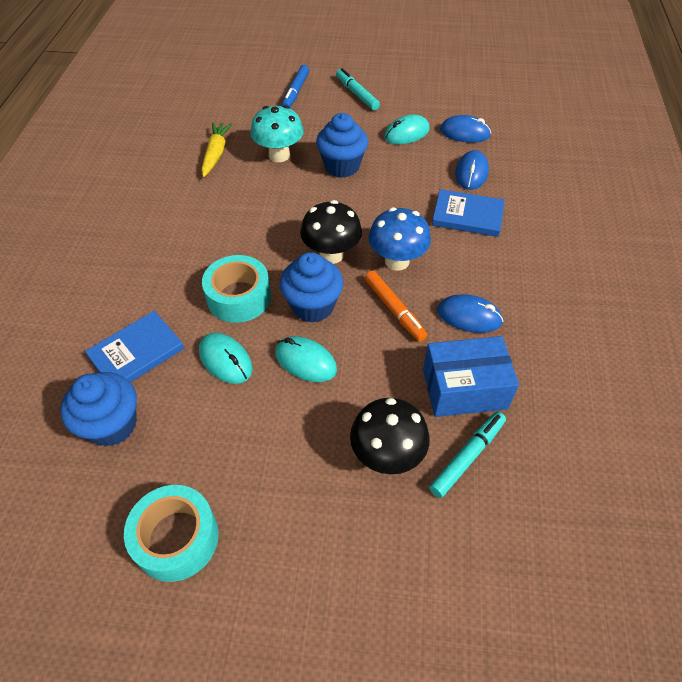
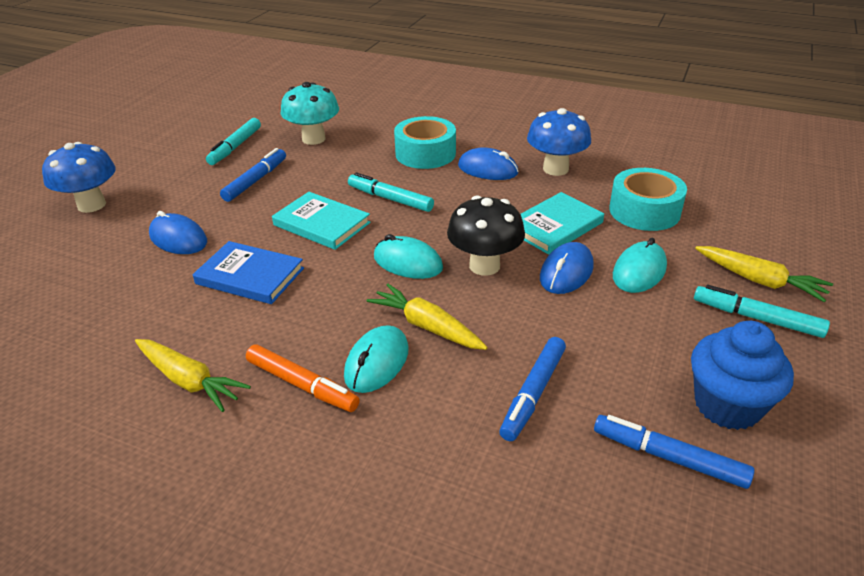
black mushroom: [300,200,362,264] [350,398,430,474] = 2 -> [447,195,525,276] = 1
blue book: [85,311,184,382] [432,189,505,237] = 2 -> [193,241,304,304] = 1
blue box: [423,336,519,417] = 1 -> none = 0
blue cupcake: [61,372,137,447] [280,252,343,323] [316,113,368,178] = 3 -> [691,321,794,430] = 1
blue marker: [282,65,309,108] = 1 -> [220,148,286,202] [499,337,566,441] [594,415,755,489] = 3
blue mushroom: [369,207,431,271] = 1 -> [42,142,116,213] [527,108,591,176] = 2
turquoise book: none = 0 -> [272,192,371,250] [521,192,604,255] = 2
turquoise marker: [336,68,380,110] [429,412,506,498] = 2 -> [206,118,261,165] [348,172,434,212] [694,285,830,338] = 3
yellow carrot: [201,123,233,177] = 1 -> [135,339,251,412] [366,284,488,350] [695,246,833,302] = 3

